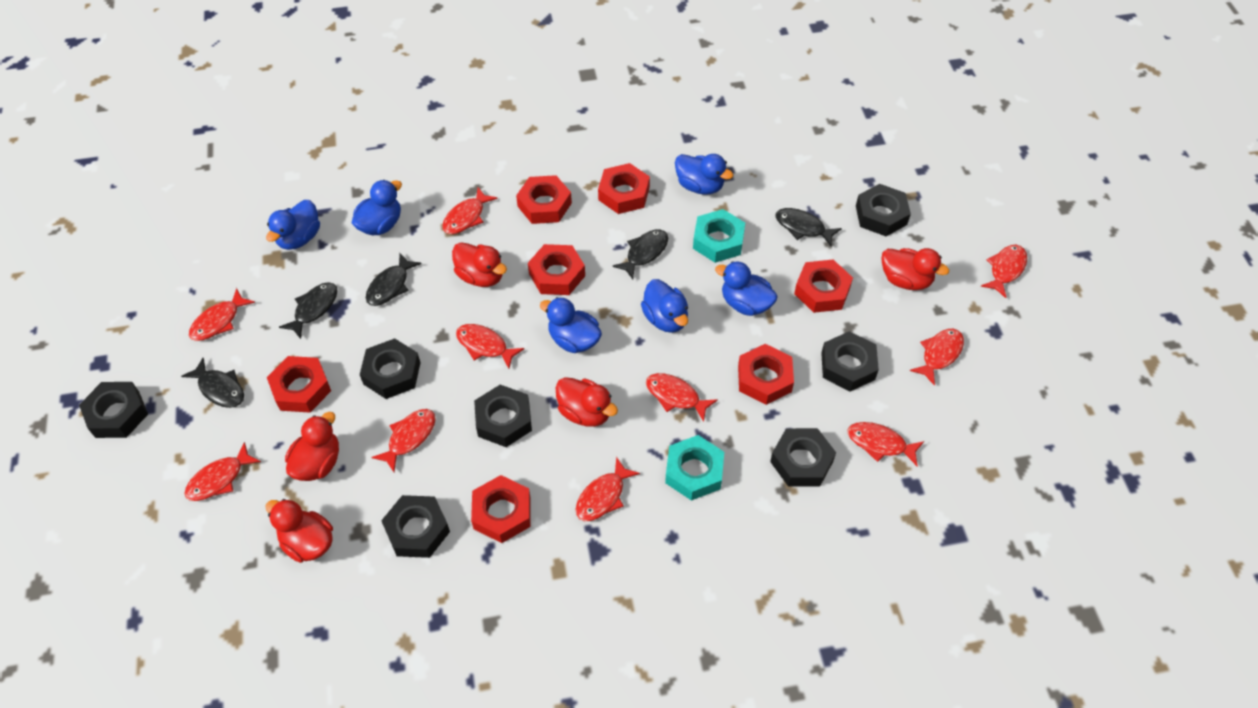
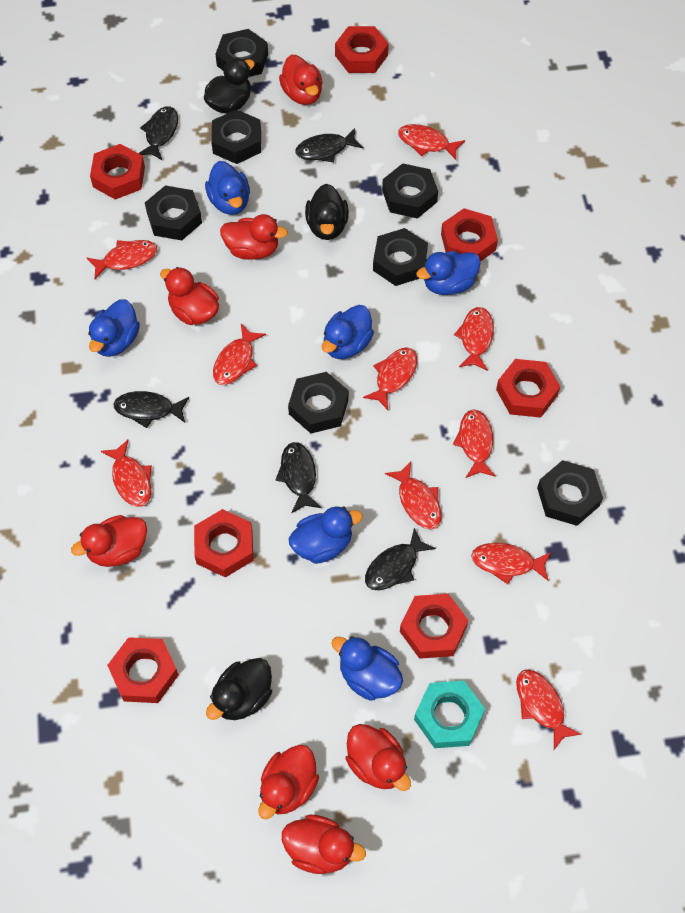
black duck: none = 0 -> [204,58,255,114] [206,658,272,720] [305,184,349,240] = 3
red duck: [266,499,333,563] [285,412,339,481] [452,243,507,287] [556,377,618,427] [881,248,949,290] = 5 -> [71,515,147,567] [160,267,219,325] [220,214,288,260] [258,745,319,819] [279,54,323,105] [282,815,366,874] [346,724,411,791] = 7
turquoise nut: [665,435,724,501] [693,209,745,263] = 2 -> [414,681,485,748] = 1

